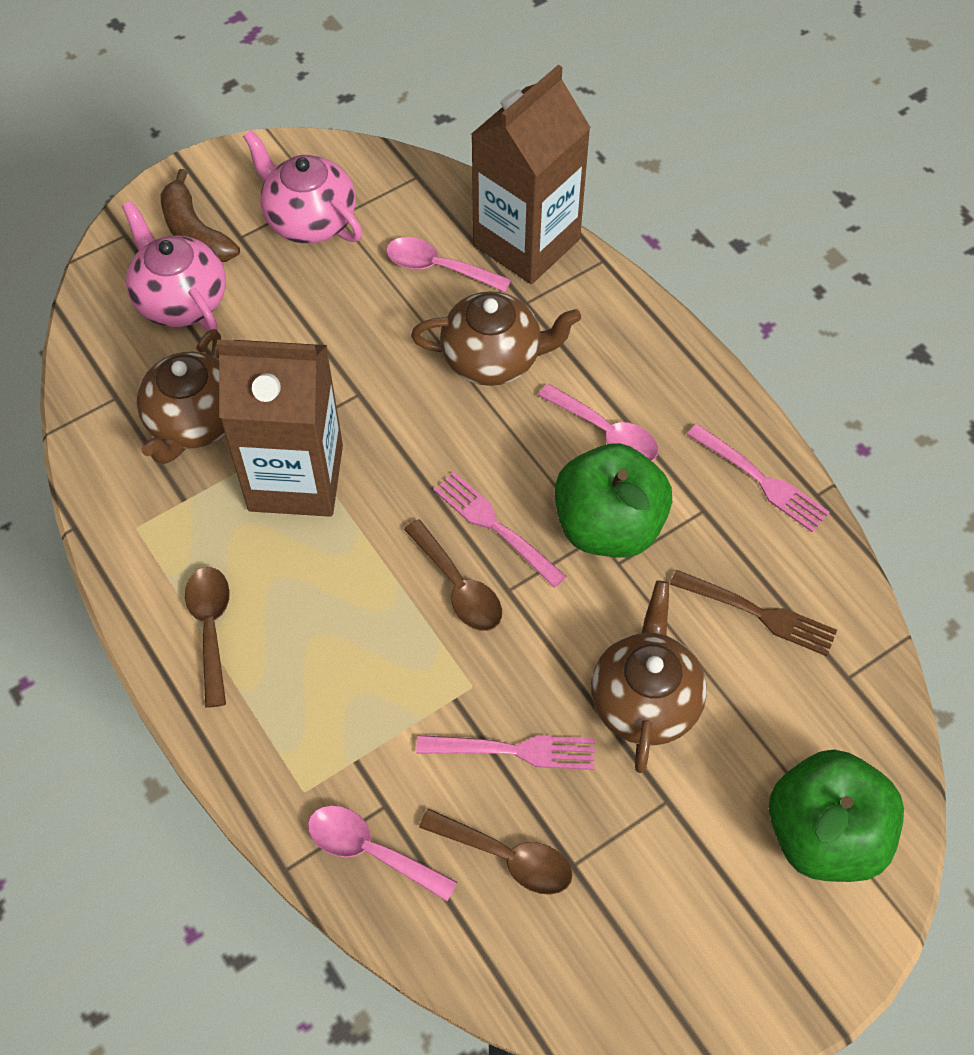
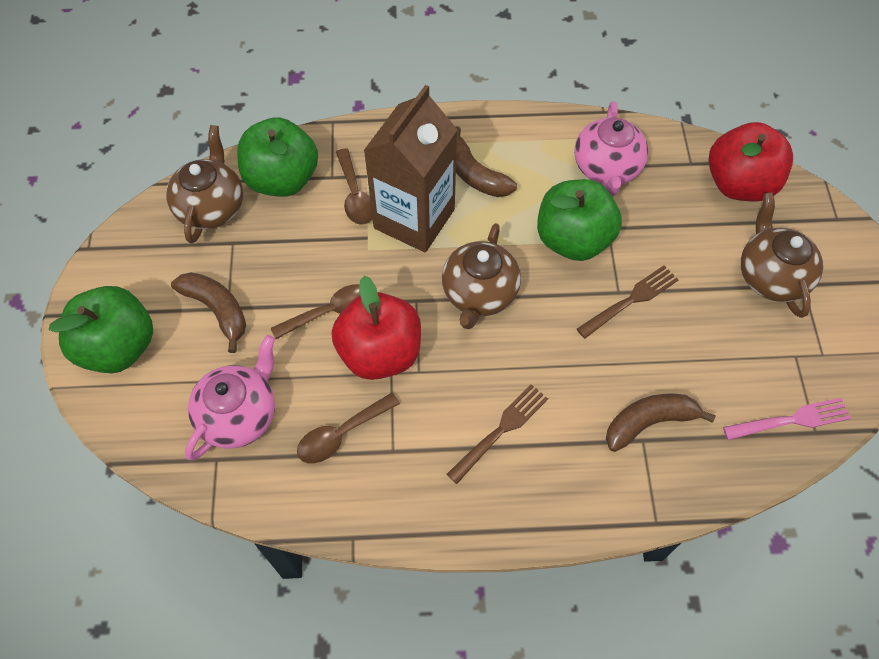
brown banana: [160,169,240,262] = 1 -> [171,272,246,353] [455,126,517,197] [606,393,716,452] = 3
brown carton: [216,340,343,517] [471,65,591,284] = 2 -> [363,85,458,253] = 1
brown fork: [670,570,837,656] = 1 -> [446,384,548,484] [577,265,678,339] = 2
green apple: [555,443,672,557] [769,750,904,882] = 2 -> [49,286,153,373] [237,117,318,197] [537,179,622,261] = 3
pink fork: [416,735,595,770] [433,472,567,588] [687,424,830,532] = 3 -> [723,398,851,440] = 1
pink spoon: [308,805,457,901] [386,237,511,292] [538,384,658,461] = 3 -> none = 0
red apple: none = 0 -> [332,276,421,380] [708,122,793,202] = 2

